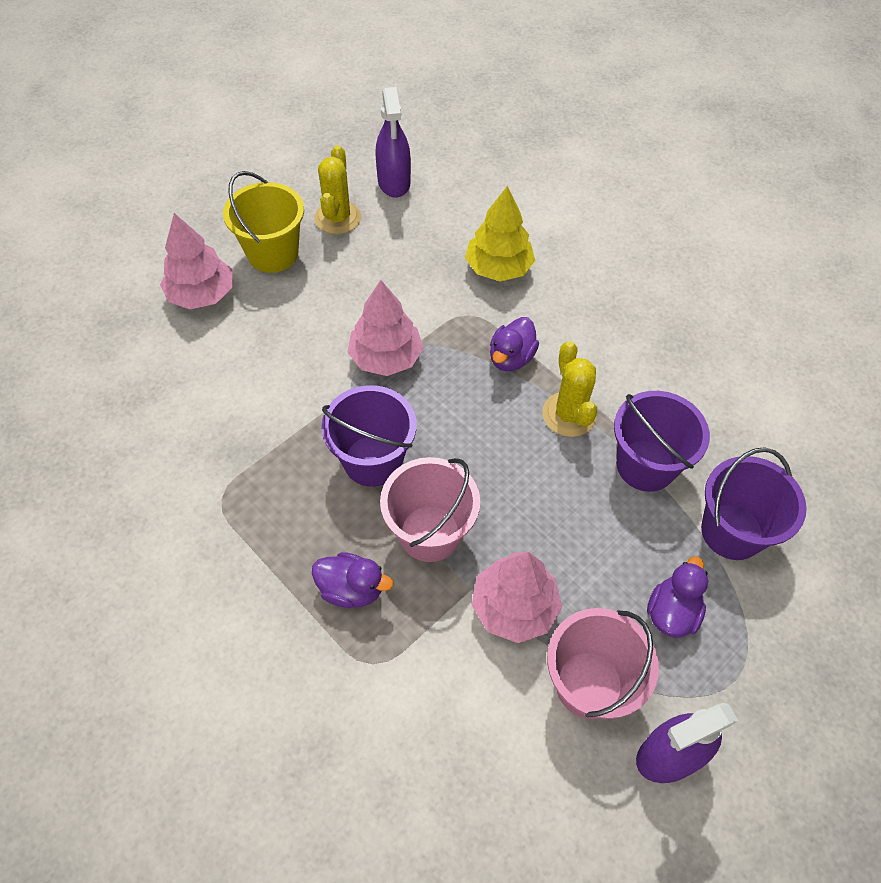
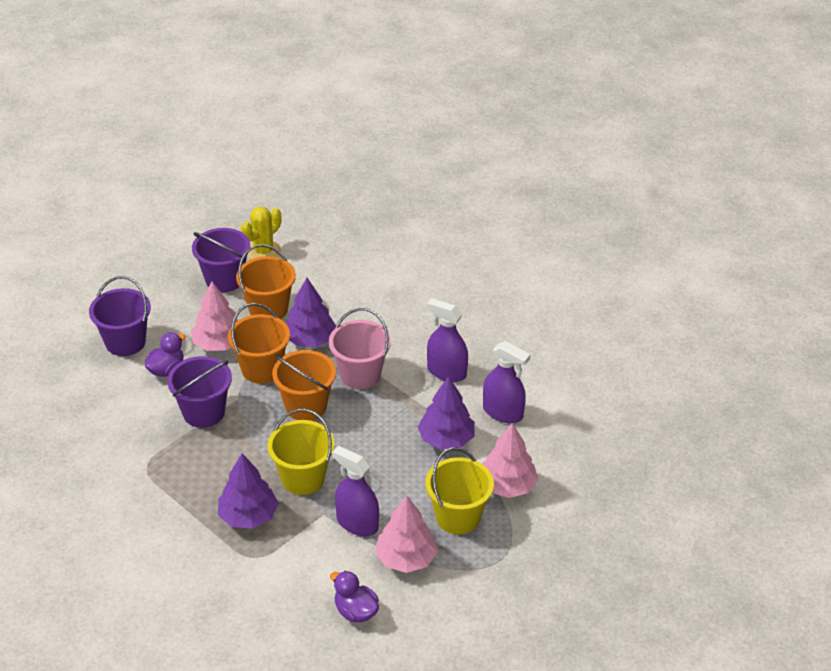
orange bucket: none = 0 -> [228,303,290,383] [236,244,296,319] [272,350,336,421] = 3
pink bucket: [380,457,480,562] [547,608,659,719] = 2 -> [329,308,391,389] = 1
purple duck: [312,552,393,608] [490,317,539,371] [647,556,708,638] = 3 -> [145,333,186,377] [330,571,379,622] = 2
purple spray bottle: [376,87,411,198] [636,703,739,783] = 2 -> [332,446,379,536] [427,298,468,382] [483,341,531,423] = 3
purple tree: none = 0 -> [218,453,279,529] [285,278,336,347] [418,376,475,449] = 3
yellow bucket: [223,171,304,273] = 1 -> [267,409,334,495] [425,447,494,534] = 2
yellow cactus: [314,145,361,234] [542,341,597,437] = 2 -> [241,206,281,259] = 1
yellow tree: [465,186,535,282] = 1 -> none = 0

